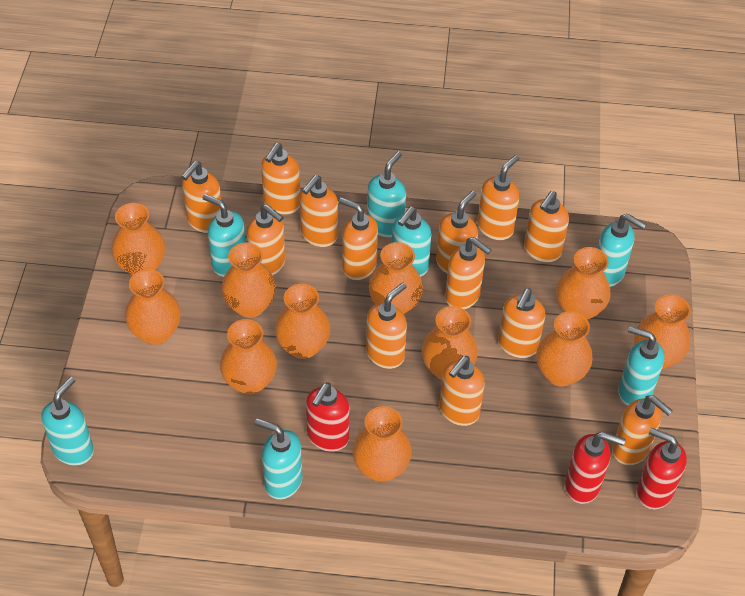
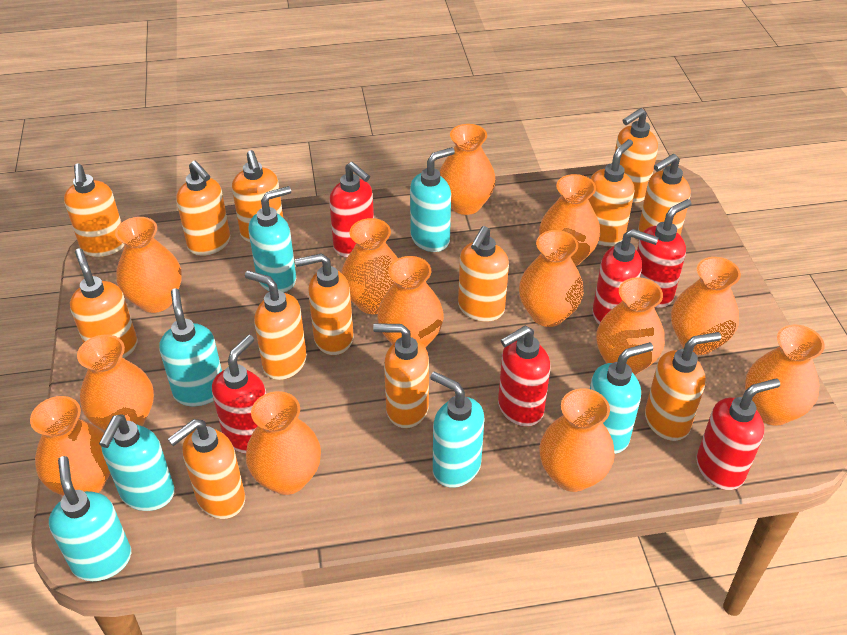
orange vase: [112,203,165,276] [125,269,181,345] [220,319,277,395] [221,243,276,318] [275,284,330,359] [353,406,412,482] [369,242,423,314] [422,306,478,380] [536,311,592,386] [556,247,610,320] [634,294,691,369] = 11 -> [30,396,110,496] [77,334,154,431] [115,217,181,313] [246,391,321,495] [341,218,398,314] [377,256,444,348] [440,124,496,215] [519,230,584,327] [539,174,600,266] [539,388,615,492] [596,277,665,375] [671,257,741,355] [745,325,824,426] = 13
red soap dispenser: [306,382,350,452] [565,432,626,504] [637,427,687,510] = 3 -> [212,335,266,454] [329,162,374,257] [498,326,550,427] [592,229,658,324] [637,199,692,308] [696,378,780,490] = 6

